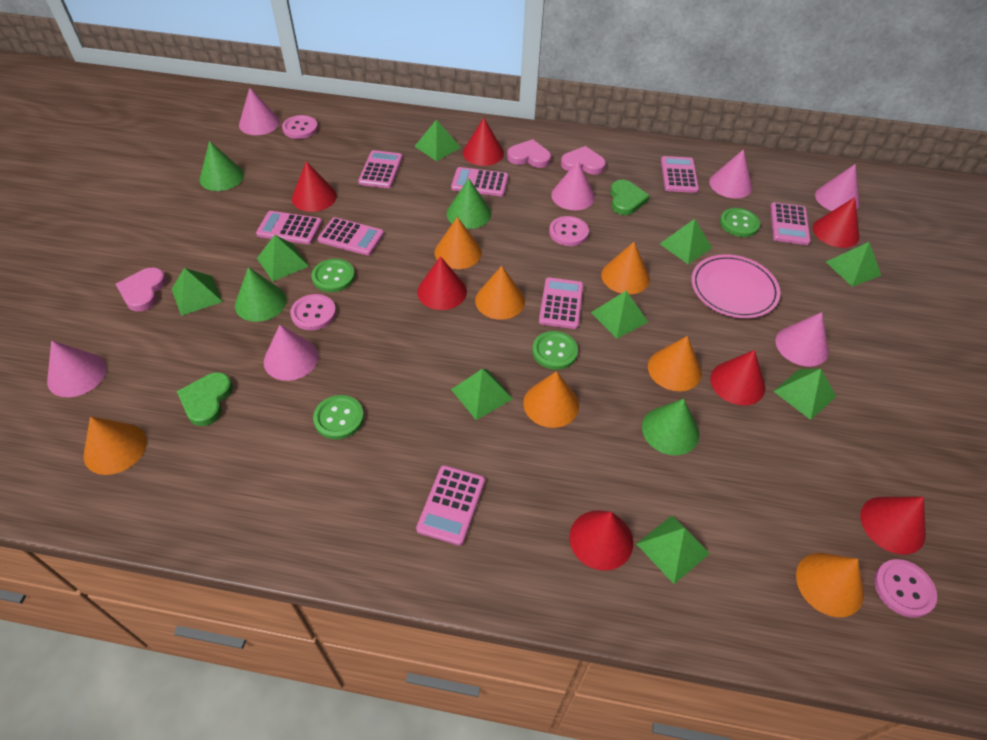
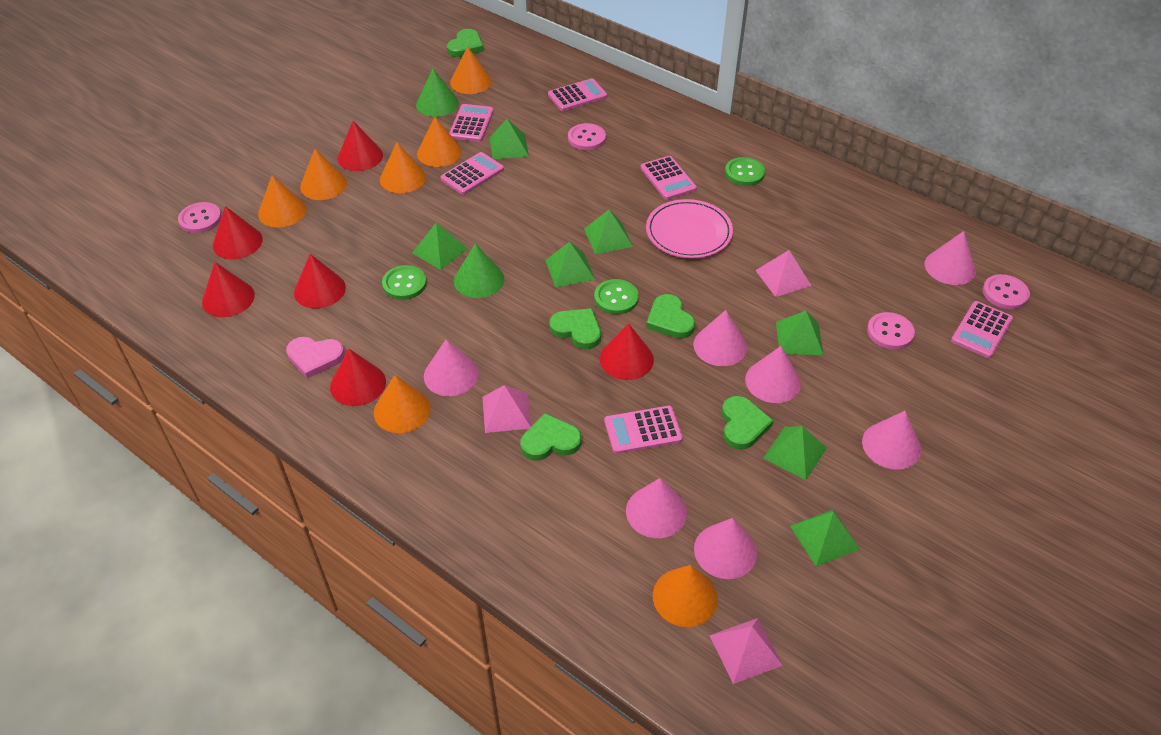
green button: [312,259,355,292] [313,395,364,440] [532,331,578,370] [720,208,760,237] = 4 -> [382,265,427,300] [594,279,639,315] [725,157,765,186] = 3
green cone: [199,141,244,191] [235,267,287,322] [447,178,491,229] [642,399,699,455] = 4 -> [416,69,459,117] [454,244,505,298] = 2
green heart: [177,372,233,426] [610,180,650,215] = 2 -> [447,29,484,57] [520,413,581,460] [549,308,601,349] [646,294,695,338] [722,396,773,450] = 5
green pyramid: [172,268,223,316] [257,235,309,281] [414,119,461,161] [451,369,513,420] [591,291,648,339] [637,516,710,584] [660,219,712,264] [773,369,836,420] [826,242,881,287] = 9 -> [412,223,468,270] [489,119,529,159] [545,242,595,287] [584,210,633,254] [763,426,827,480] [776,311,824,355] [790,510,860,567] = 7
pink calculator: [256,211,322,244] [318,217,384,256] [358,150,403,188] [416,465,485,546] [451,167,508,196] [539,278,583,329] [661,156,699,193] [770,202,811,245] = 8 -> [440,152,504,195] [449,104,494,142] [548,78,607,111] [604,406,683,454] [640,156,697,200] [951,301,1013,358] = 6
pink heart: [116,268,167,312] [507,139,551,168] [561,146,606,175] = 3 -> [286,337,345,379] = 1
pink pyramid: none = 0 -> [482,385,531,433] [709,618,783,684] [755,250,811,297] = 3
red cone: [292,161,337,212] [417,256,467,310] [463,118,504,166] [569,510,633,571] [710,350,765,406] [813,197,859,248] [860,497,926,555] = 7 -> [202,262,255,317] [213,206,263,259] [294,254,346,309] [330,349,386,406] [338,121,383,171] [600,323,654,380] = 6

